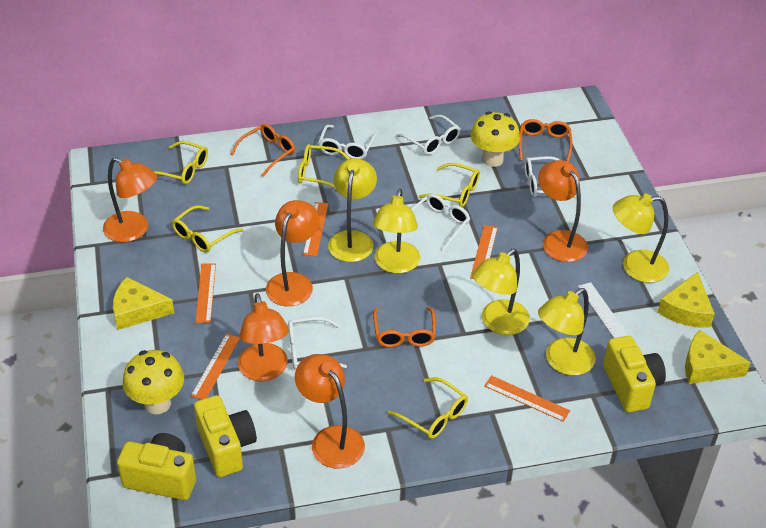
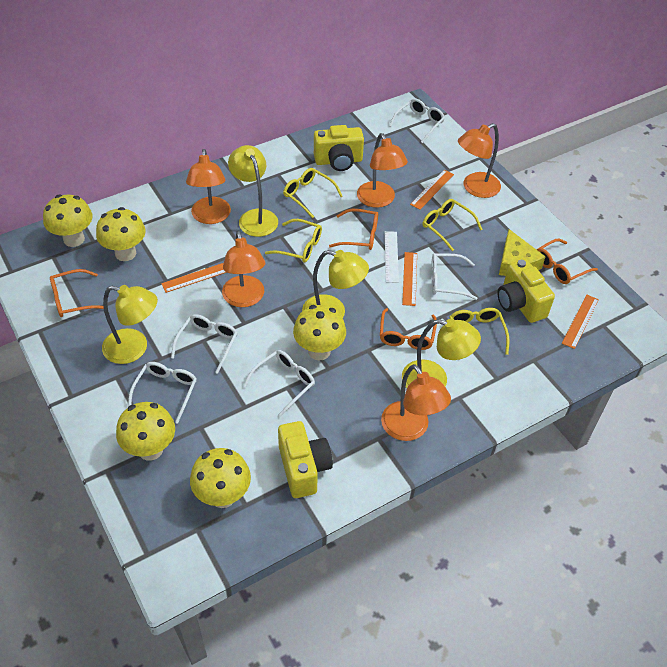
orange glasses: [230,124,295,177] [373,307,436,347] [519,119,572,162] = 3 -> [50,269,104,317] [329,209,378,250] [380,308,437,350] [537,239,598,284] = 4
orange ruler: [191,334,240,399] [195,263,216,323] [303,202,328,256] [470,225,498,279] [484,375,570,422] = 5 -> [161,263,227,293] [402,252,417,306] [410,170,454,210] [562,295,599,349] = 4
yellow cheese: [113,277,174,330] [657,272,715,327] [685,330,751,384] = 3 -> [499,229,546,276] = 1
yellow glasses: [153,141,208,184] [172,205,243,253] [298,144,351,189] [388,377,468,439] [418,163,480,207] = 5 -> [265,219,322,263] [283,168,343,218] [423,199,483,251] [449,308,510,355] = 4
yellow lamp: [328,158,377,262] [373,189,420,274] [472,249,530,335] [538,288,596,376] [613,193,669,283] = 5 -> [102,285,158,364] [228,145,278,237] [302,250,369,318] [402,319,481,388] = 4
yellow mushroom: [123,350,184,414] [470,111,520,167] = 2 -> [43,194,92,247] [96,207,146,261] [116,402,175,461] [190,448,251,508] [293,305,346,361] = 5

